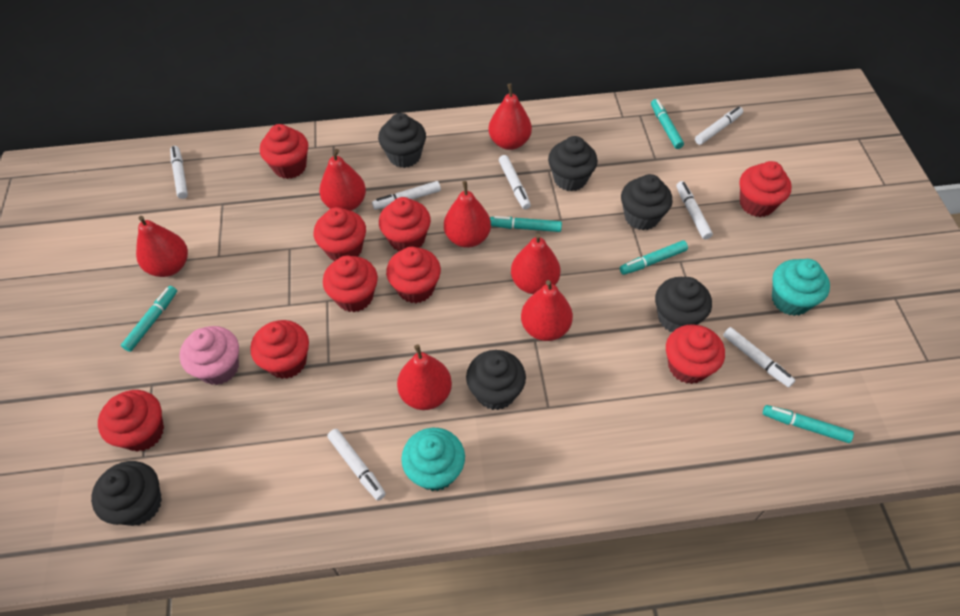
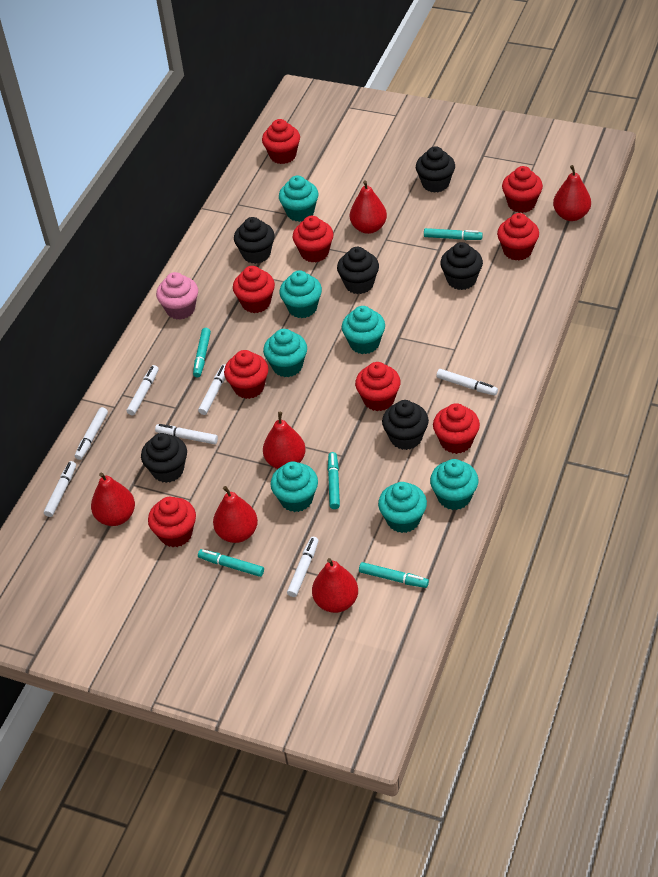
red pear: [136,216,188,277] [319,149,366,211] [397,344,452,410] [444,181,491,248] [489,83,532,150] [511,233,560,294] [521,280,573,341] = 7 -> [91,473,135,526] [213,486,258,543] [263,412,306,469] [312,558,358,613] [350,180,387,234] [553,165,591,221] = 6
turquoise cupcake: [401,428,465,491] [772,259,830,316] = 2 -> [263,329,307,377] [270,461,318,512] [279,175,318,222] [280,270,322,318] [342,306,385,354] [378,482,427,533] [430,459,478,510] = 7

